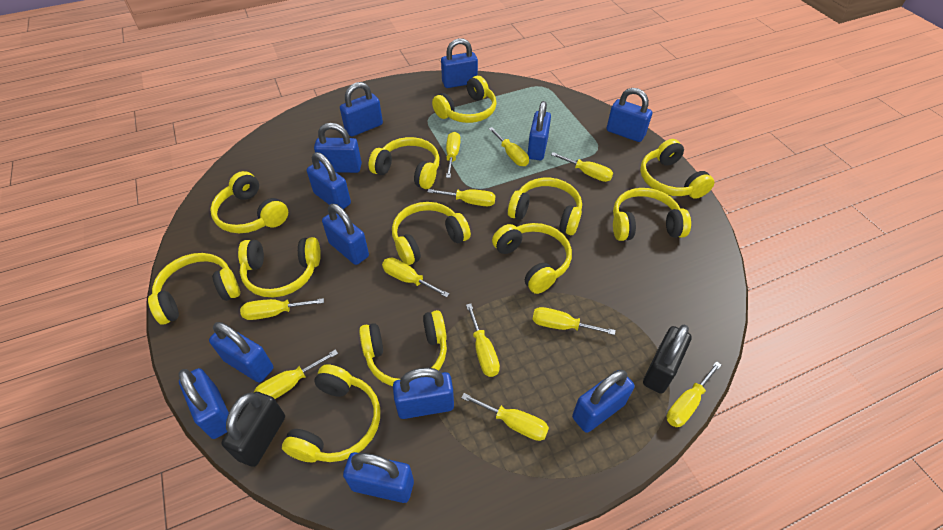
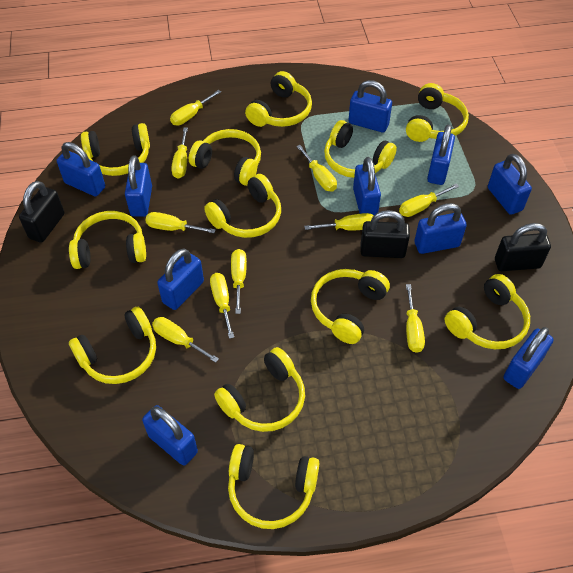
black padlock: [221,392,285,467] [643,325,692,394] = 2 -> [19,181,64,243] [360,210,410,258] [495,223,551,271] = 3
blue padlock: [179,368,229,439] [209,322,273,383] [307,152,351,209] [314,123,362,173] [322,204,369,265] [340,82,383,137] [343,452,414,503] [393,368,454,419] [441,38,478,88] [528,101,551,160] [572,370,634,433] [606,88,652,142] = 12 -> [57,142,105,196] [125,155,152,217] [142,405,198,466] [157,249,204,310] [348,80,392,133] [353,157,381,215] [414,203,467,254] [427,124,455,185] [488,154,532,215] [503,327,554,389] = 10
yellow screwdriver: [240,298,324,320] [253,349,338,399] [382,257,450,298] [427,189,495,206] [446,132,461,178] [461,393,549,441] [466,303,500,377] [489,127,529,166] [532,307,616,335] [551,152,613,182] [666,361,721,427] = 11 -> [145,212,216,233] [152,317,219,363] [170,90,221,126] [171,127,188,179] [210,273,234,339] [231,249,247,314] [296,145,337,191] [304,213,374,231] [399,184,459,217] [406,284,425,353] = 10

